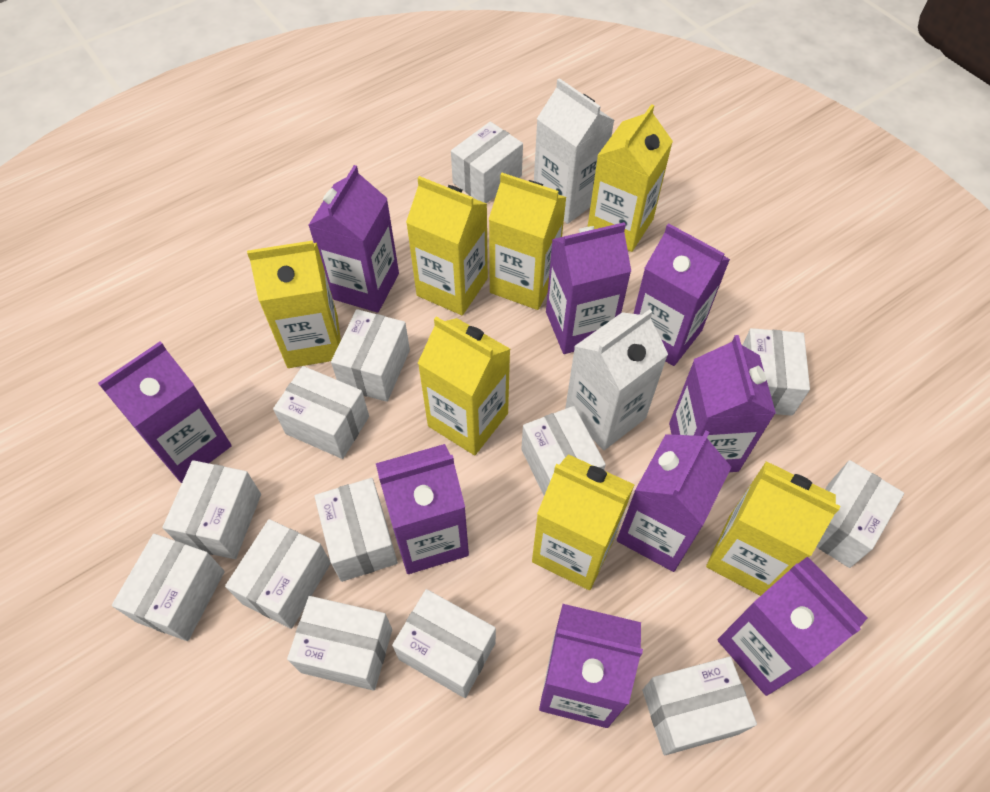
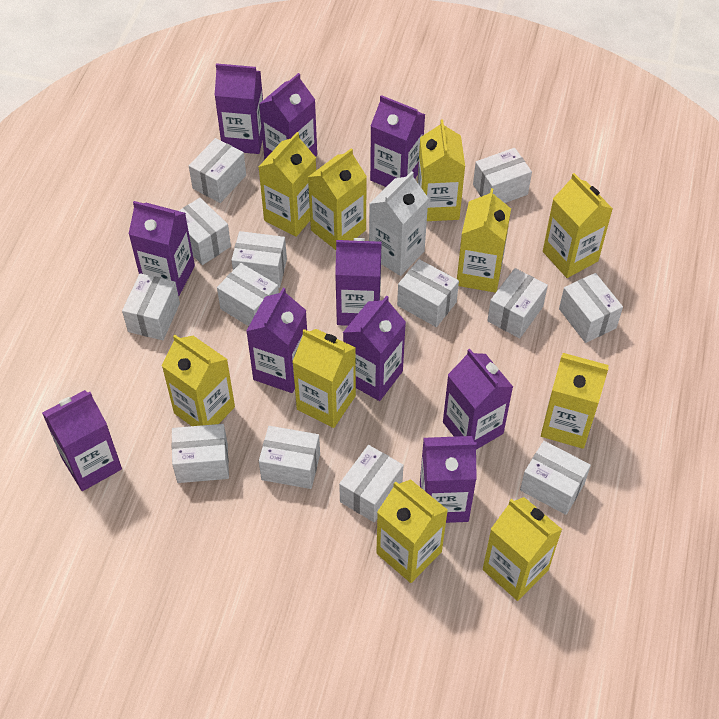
purple carton: [98,341,232,483] [308,165,399,313] [376,444,469,574] [539,604,643,728] [546,222,631,354] [617,431,731,572] [634,223,730,366] [669,335,776,472] [717,556,867,696] = 9 -> [42,390,122,491] [129,201,195,296] [214,63,263,154] [247,288,307,393] [259,73,317,159] [335,238,382,326] [343,296,406,401] [370,95,425,187] [420,436,477,523] [443,349,513,450] = 10
white carton: [534,78,614,224] [565,309,668,450] = 2 -> [369,171,429,276] = 1
yellow carton: [247,241,341,368] [406,176,488,315] [418,317,510,455] [489,173,567,310] [532,454,635,590] [588,104,673,252] [706,461,840,596] = 7 -> [162,335,235,426] [259,132,316,237] [292,329,356,428] [308,148,367,250] [376,479,448,583] [417,119,465,221] [457,188,511,293] [483,497,562,601] [541,353,609,449] [543,173,613,278] = 10

